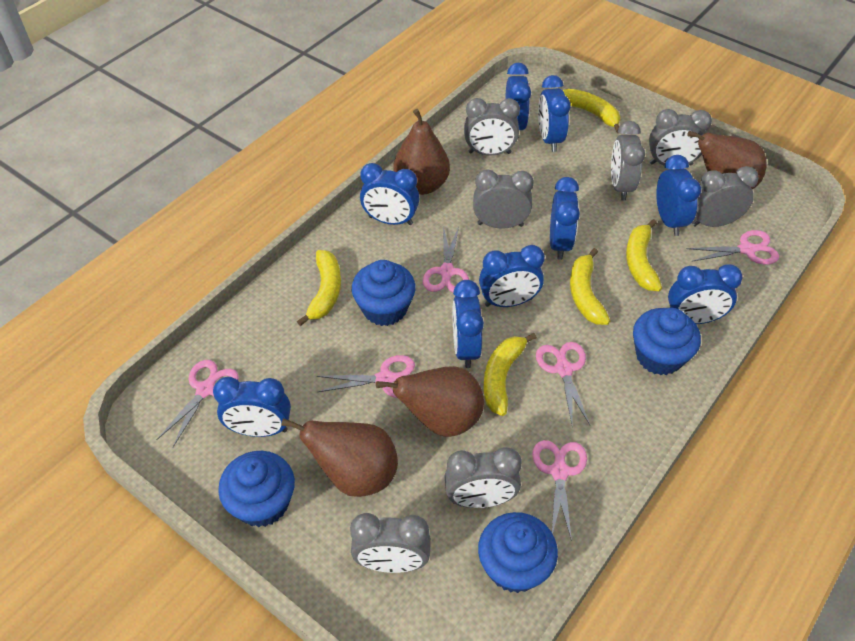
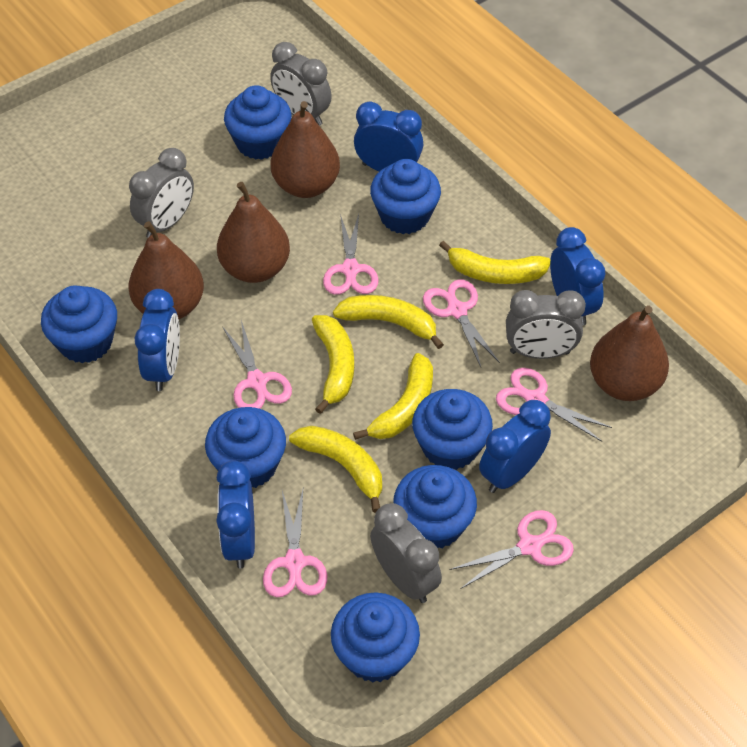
blue clock: [213,377,291,437] [360,163,420,225] [453,280,484,368] [479,245,545,307] [505,63,531,137] [538,75,571,152] [550,177,580,260] [656,155,701,236] [668,264,743,324] = 9 -> [135,289,180,391] [216,460,255,568] [354,101,423,171] [479,400,551,493] [550,227,606,325] = 5
blue cupcake: [218,451,295,527] [352,260,416,326] [478,512,558,593] [633,308,701,375] = 4 -> [41,285,117,363] [205,407,286,488] [224,85,292,160] [331,593,420,683] [370,159,441,234] [393,465,477,549] [412,389,493,470] = 7
grey clock: [350,513,431,573] [444,447,522,508] [464,98,520,156] [473,169,534,229] [611,121,645,200] [649,109,712,166] [692,166,759,227] = 7 -> [129,148,194,238] [270,42,332,126] [370,503,442,603] [506,290,586,359] = 4

